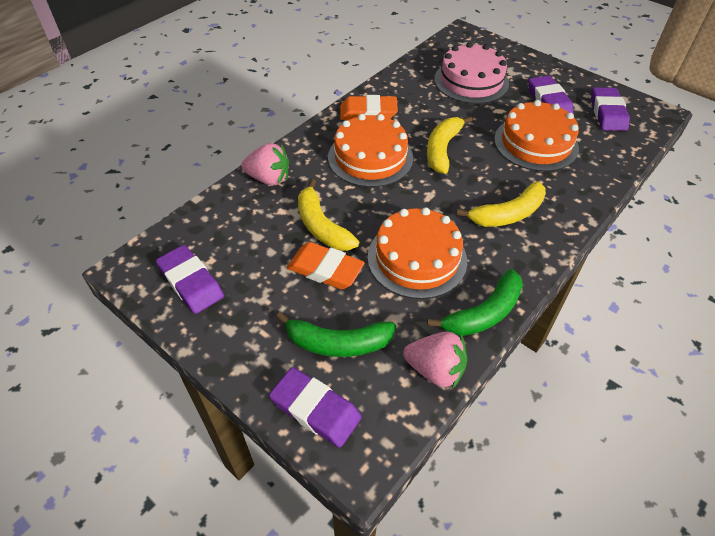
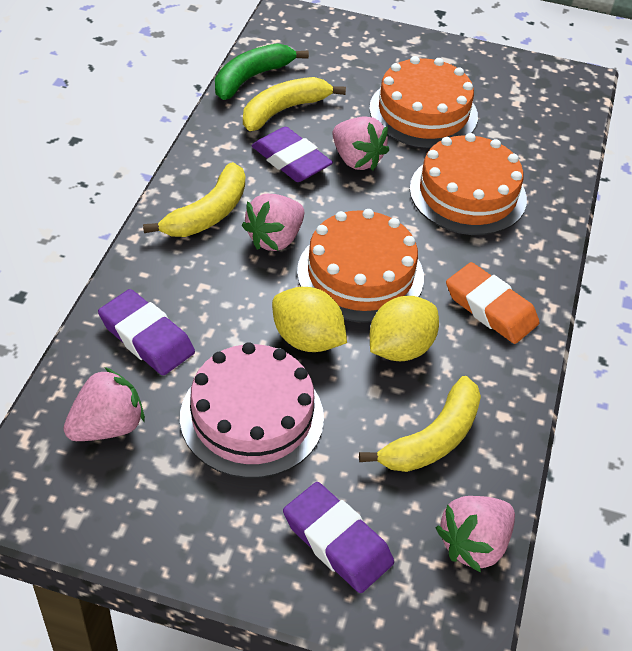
green banana: [276,312,396,357] [427,269,523,336] = 2 -> [215,43,309,100] = 1
orange eraser: [287,242,365,289] [340,95,398,120] = 2 -> [446,262,540,344] = 1
pink strawberry: [241,143,289,185] [403,332,467,389] = 2 -> [63,367,145,441] [242,194,304,251] [332,116,389,170] [435,496,515,572] = 4
purple eraser: [156,245,224,314] [269,367,362,447] [528,76,573,113] [591,87,630,131] = 4 -> [98,289,195,375] [252,127,333,182] [283,482,394,593] = 3
yellow lemon: none = 0 -> [272,287,347,352] [370,296,439,361] = 2

